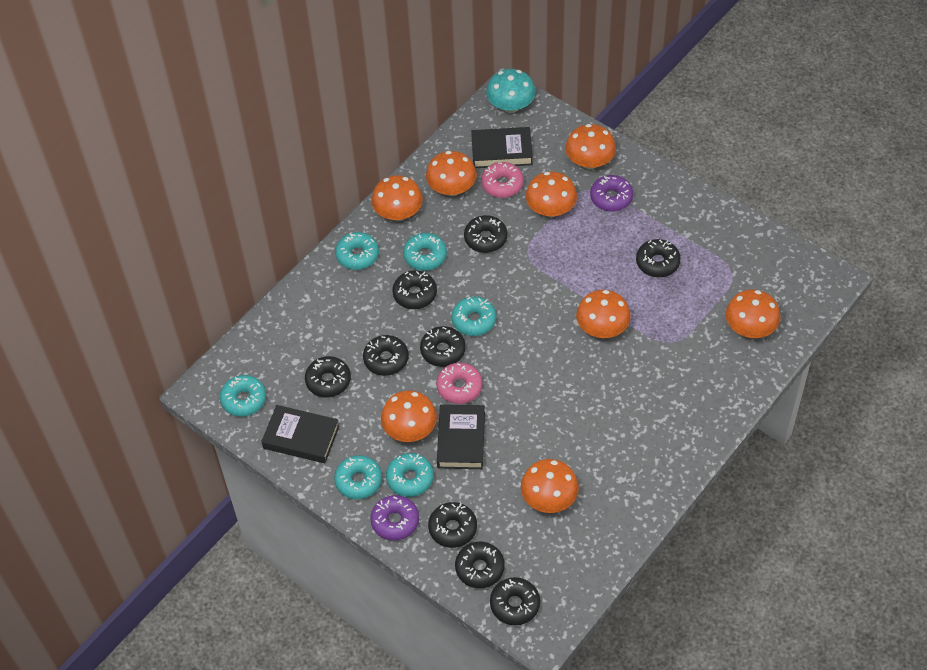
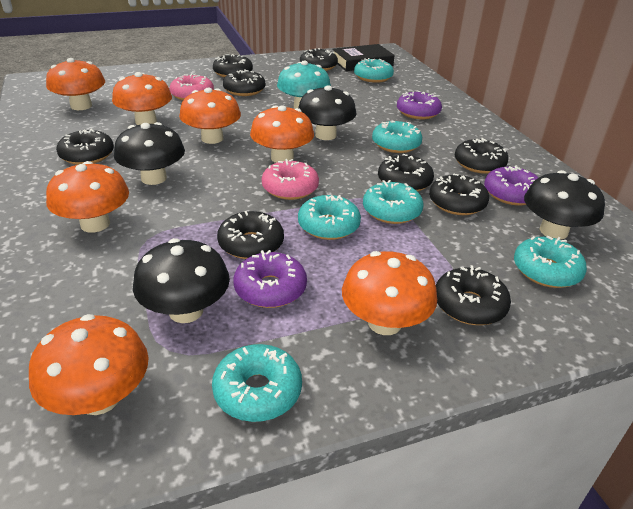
black book: [261,405,340,463] [437,404,485,469] [471,127,533,168] = 3 -> [332,44,395,71] = 1
black mushroom: none = 0 -> [114,122,185,185] [133,238,230,323] [298,85,357,140] [524,170,605,240] = 4
orange mushroom: [371,175,423,221] [381,390,437,442] [426,151,477,196] [521,459,579,513] [525,172,577,217] [565,124,616,169] [576,290,631,338] [726,289,780,338] = 8 -> [29,314,149,415] [46,58,105,110] [46,161,129,233] [112,72,172,125] [179,88,241,144] [250,105,314,163] [342,251,437,335] = 7
purple donut: [370,495,419,541] [590,175,633,212] = 2 -> [233,250,307,308] [397,91,442,119] [484,165,538,205] = 3

